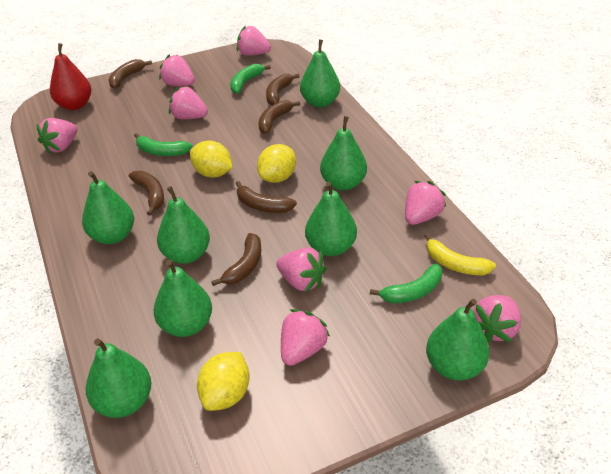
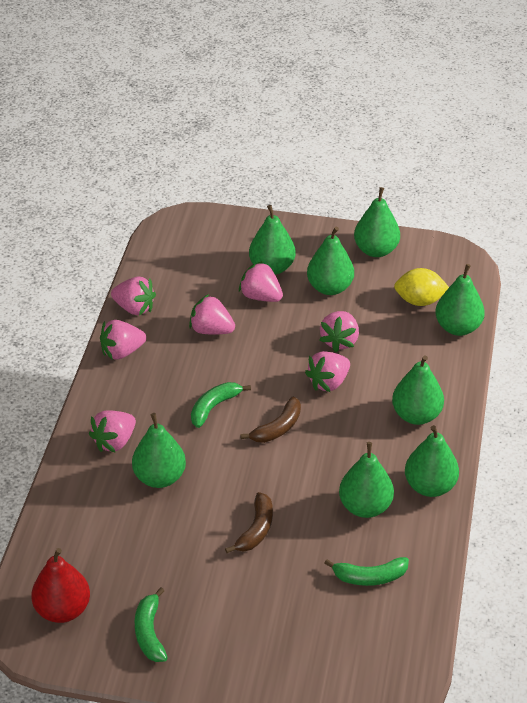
brown banana: [108,59,152,89] [129,171,164,216] [211,233,261,286] [236,181,297,213] [259,100,301,134] [266,74,300,105] = 6 -> [225,492,273,553] [240,396,301,443] = 2
pink strawberry: [37,118,77,154] [159,54,195,86] [169,86,208,119] [237,25,271,56] [276,247,327,292] [281,309,330,366] [405,181,446,225] [474,295,521,342] = 8 -> [89,410,136,453] [100,320,146,360] [111,276,156,315] [189,294,235,335] [239,261,283,302] [305,351,350,392] [319,311,359,352] = 7
yellow banana: [424,233,496,275] = 1 -> none = 0
yellow lemon: [190,141,233,178] [197,352,250,411] [257,144,296,183] = 3 -> [394,268,449,306] = 1

